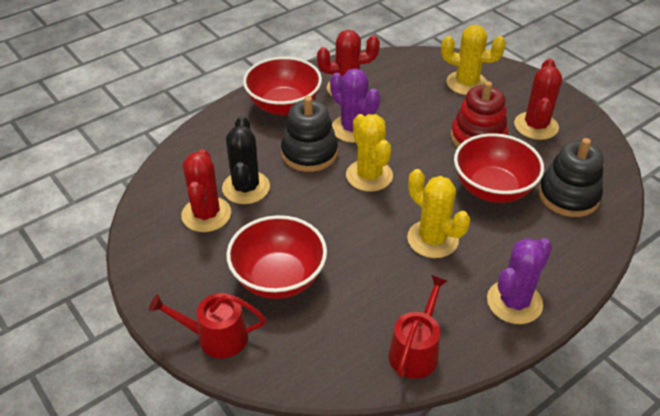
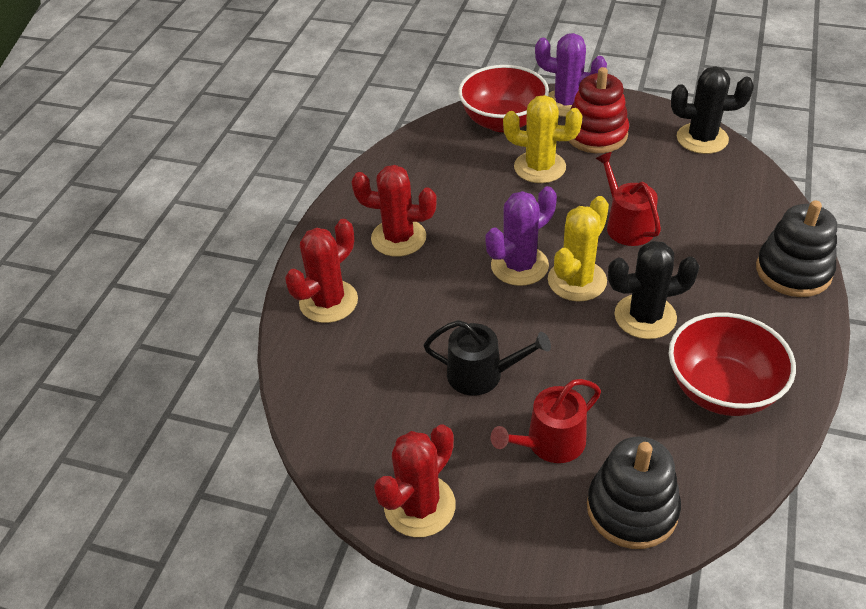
black cactus: [222,116,270,204] = 1 -> [608,241,700,339] [671,67,754,154] = 2
black watering can: none = 0 -> [423,320,551,396] = 1
red bowl: [226,215,327,299] [243,57,322,115] [454,133,544,203] = 3 -> [458,65,549,132] [669,313,796,416] = 2
yellow cactus: [346,114,393,192] [407,169,470,258] [441,25,506,95] = 3 -> [503,95,583,183] [548,196,609,302] = 2

